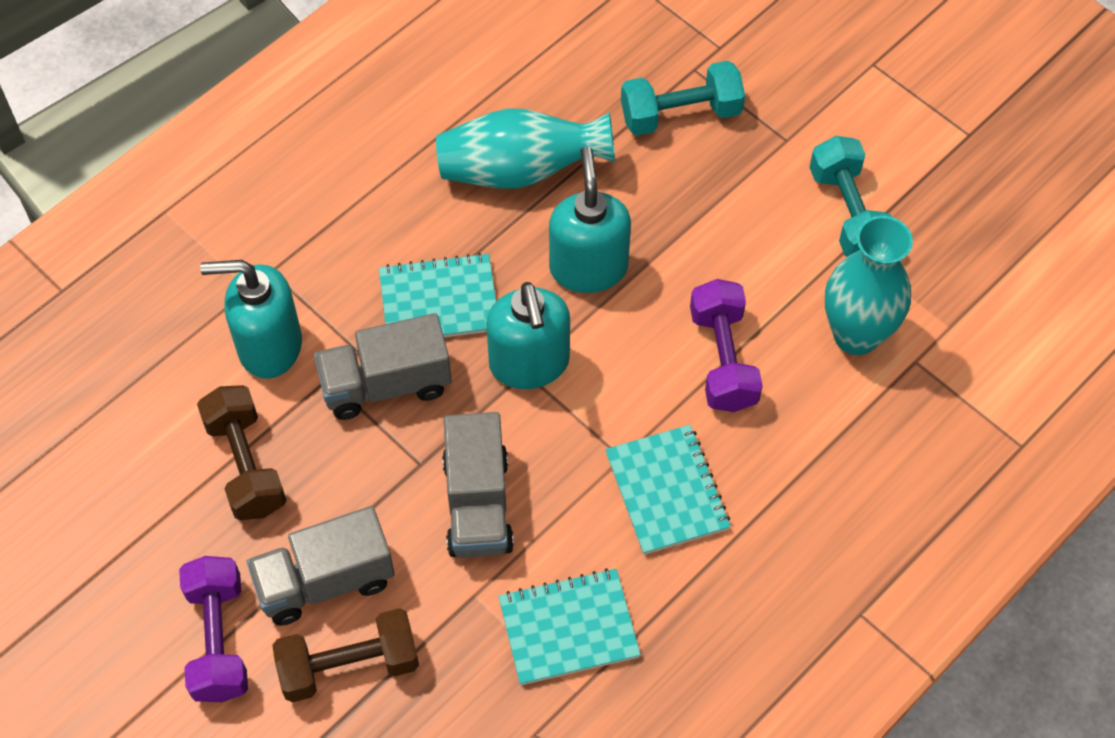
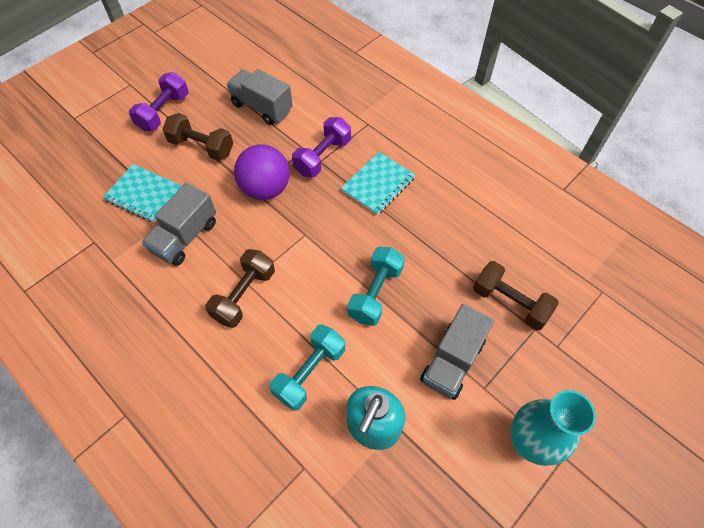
brown dumbbell: [197,385,286,520] [272,608,419,702] = 2 -> [162,113,233,161] [205,249,275,328] [473,261,559,331] = 3
purple ball: none = 0 -> [234,144,290,200] = 1
turquoise notebook: [379,253,496,338] [498,568,641,685] [605,425,731,555] = 3 -> [103,164,182,223] [341,152,415,215] = 2
turquoise soap dispenser: [200,260,302,379] [486,282,570,389] [549,146,631,293] = 3 -> [346,386,405,450] = 1
turquoise vase: [436,108,615,189] [825,216,913,355] = 2 -> [511,390,596,466] = 1

